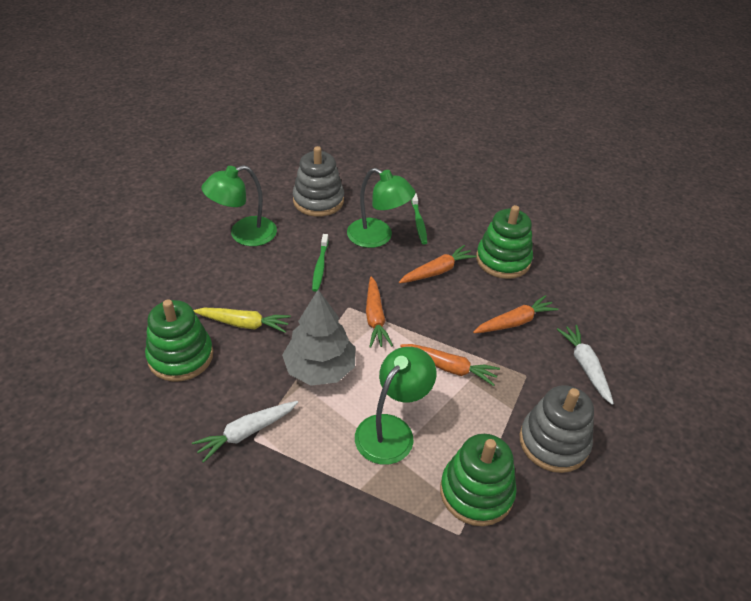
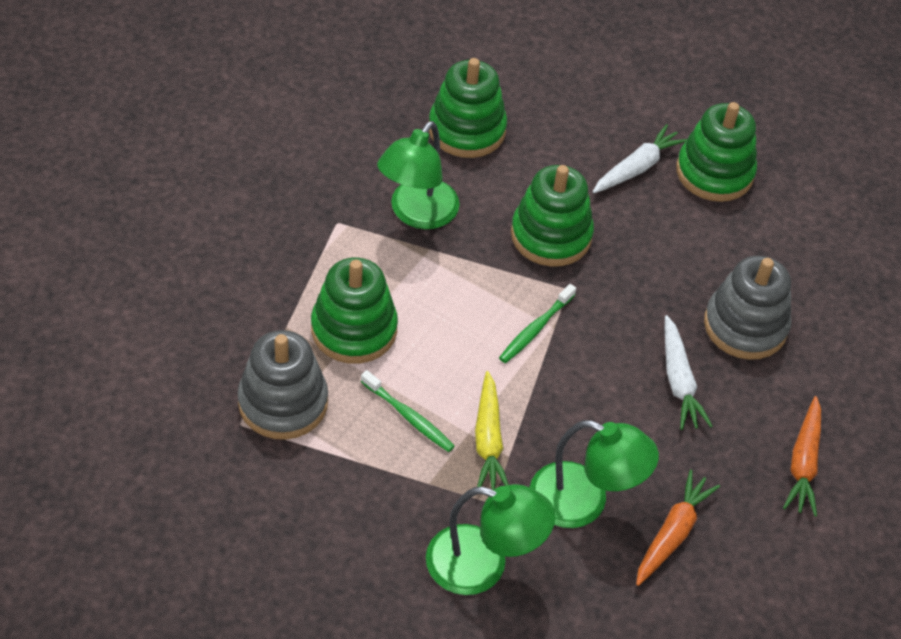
green stacking toy: [145,299,213,382] [440,434,517,526] [476,205,533,279] = 3 -> [311,257,398,364] [429,58,507,158] [511,165,594,267] [676,102,757,202] = 4
grey tree: [282,290,356,386] = 1 -> none = 0
orange carrot: [366,276,393,348] [399,245,477,283] [400,344,500,386] [473,295,559,333] = 4 -> [636,469,720,586] [783,396,821,517] = 2

